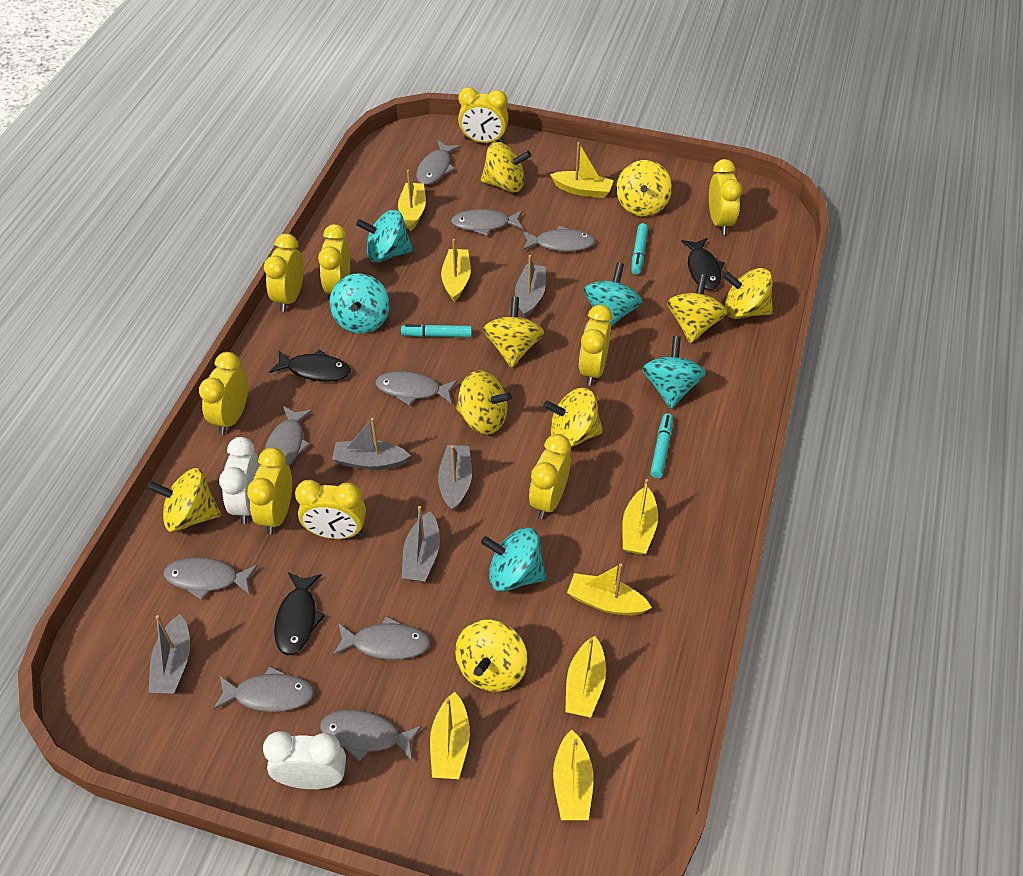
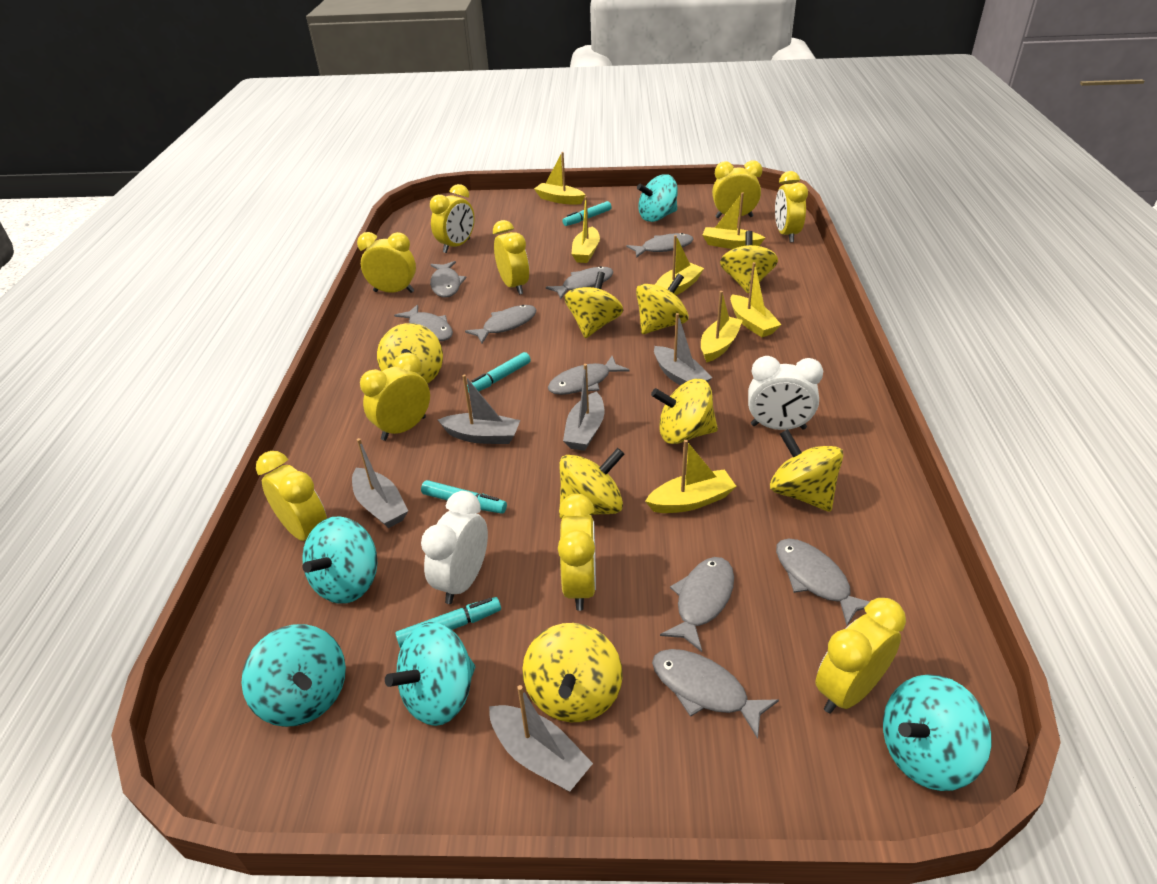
black fish: [269,349,351,382] [274,572,325,655] [681,238,725,290] = 3 -> none = 0
turquoise marker: [401,324,472,337] [631,223,648,275] [650,413,673,478] = 3 -> [395,597,501,648] [421,480,507,514] [467,352,531,392] [563,201,612,226] = 4
yellow boat: [398,170,426,231] [430,692,470,779] [441,239,471,302] [550,142,614,198] [553,730,593,820] [565,636,606,718] [567,563,652,615] [622,479,658,555] = 8 -> [534,152,585,205] [571,197,600,263] [645,440,736,513] [655,235,704,295] [701,291,743,363] [702,192,765,249] [730,262,782,337] = 7
yellow spinning top: [147,468,221,532] [455,620,528,692] [456,371,512,434] [481,142,531,192] [483,297,544,368] [543,388,603,447] [616,160,672,216] [667,274,727,343] [723,268,773,319] = 9 -> [377,323,443,384] [522,623,623,722] [559,448,624,519] [564,272,623,338] [636,274,689,334] [651,379,718,444] [720,231,778,294] [770,429,843,512] = 8

